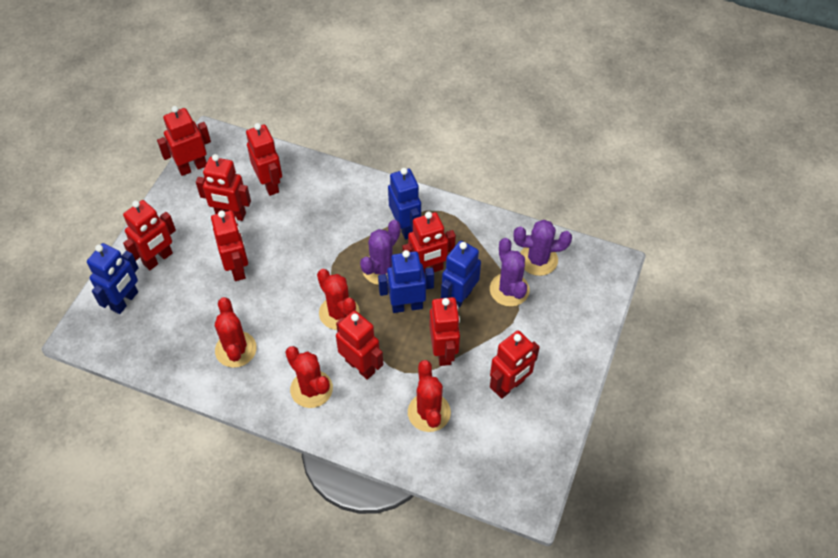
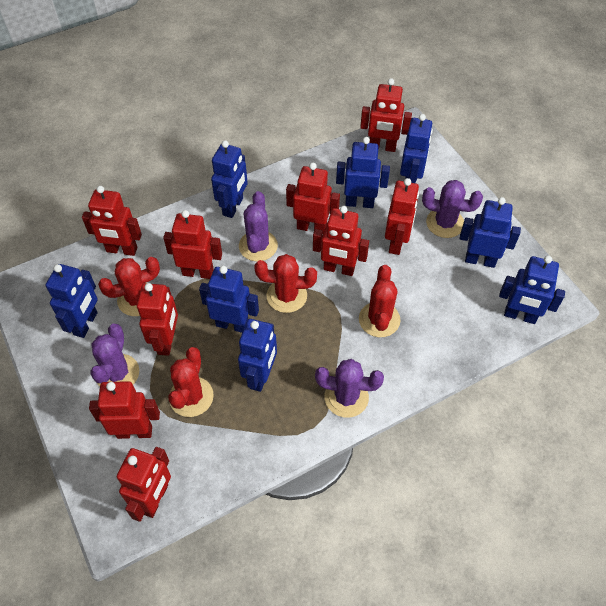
blue robot: [87,243,139,314] [378,250,434,313] [388,168,421,240] [441,241,481,309] = 4 -> [46,264,98,338] [199,266,259,333] [211,140,248,218] [238,319,277,392] [336,137,390,208] [400,114,433,183] [460,197,521,268] [499,255,565,324] = 8
purple cactus: [360,220,401,285] [490,238,530,306] [514,220,572,276] = 3 -> [90,324,139,387] [239,191,278,262] [315,359,384,418] [422,180,483,238] = 4

